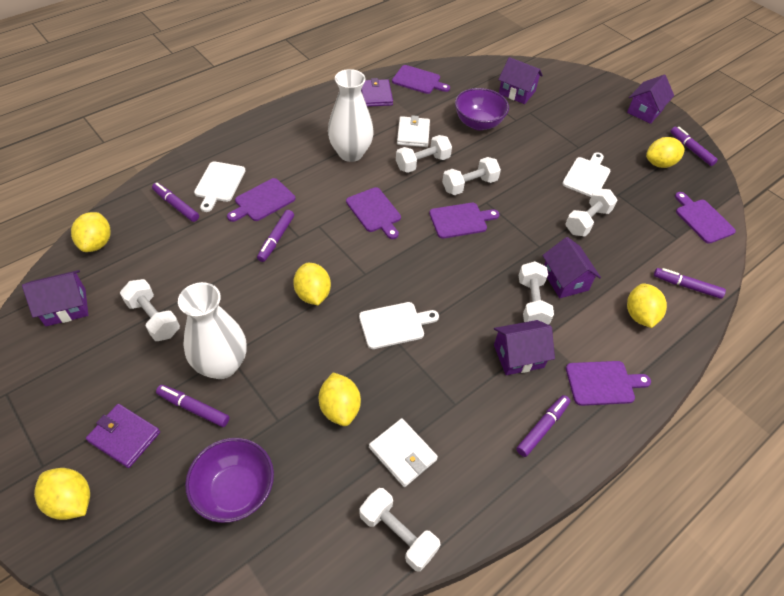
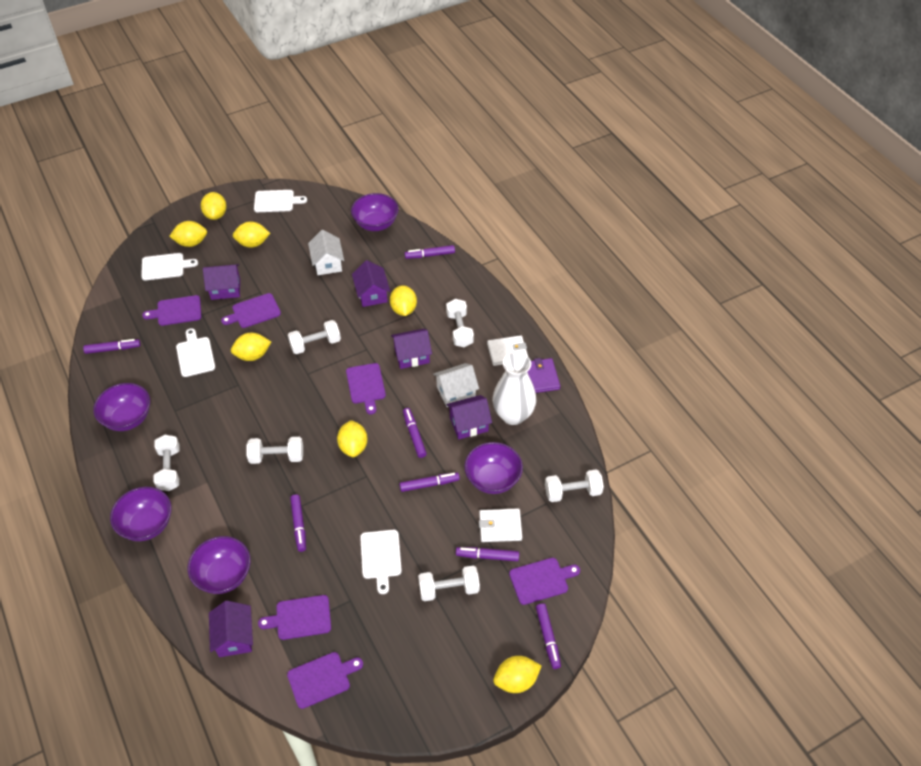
purple bowl: [185,438,274,523] [455,88,509,130] = 2 -> [93,383,150,431] [110,487,172,541] [188,536,251,594] [351,193,399,231] [464,442,523,494] = 5
purple marker: [152,183,199,222] [156,385,230,427] [257,210,294,262] [516,395,570,457] [654,268,726,299] [670,127,718,166] = 6 -> [83,339,141,354] [290,494,306,552] [399,472,460,492] [403,408,427,458] [404,245,455,259] [456,547,519,561] [536,603,561,669] = 7
purple wallet: [86,404,160,468] [361,78,393,107] = 2 -> [527,358,560,393] = 1
white cutting board: [194,161,246,212] [359,302,439,349] [562,152,610,197] = 3 -> [141,253,198,281] [176,328,215,377] [254,190,307,212] [360,530,402,594] = 4
white house: none = 0 -> [308,230,344,275] [433,363,479,407] = 2
white vase: [178,282,246,379] [328,69,374,162] = 2 -> [492,352,536,425] = 1
yellow lemon: [34,468,90,520] [71,212,110,252] [293,263,331,305] [319,373,361,426] [627,283,667,328] [646,137,685,168] = 6 -> [169,221,207,247] [201,192,227,220] [231,333,271,361] [233,221,270,248] [337,420,368,457] [390,285,417,316] [493,656,542,693] = 7

